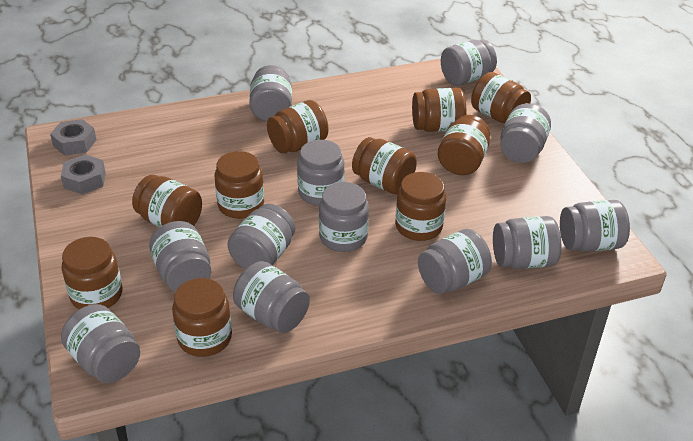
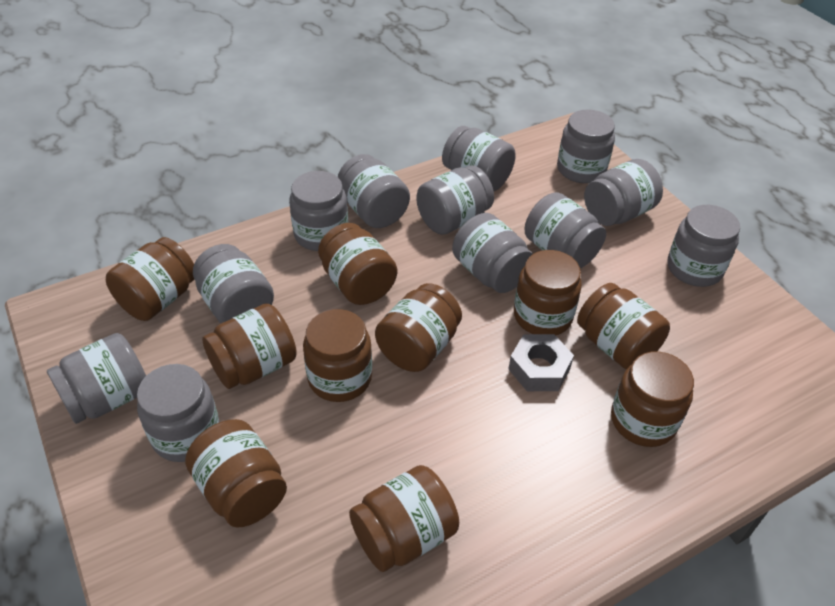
grey nut: [50,119,96,156] [61,154,106,195] = 2 -> [508,334,574,391] = 1

